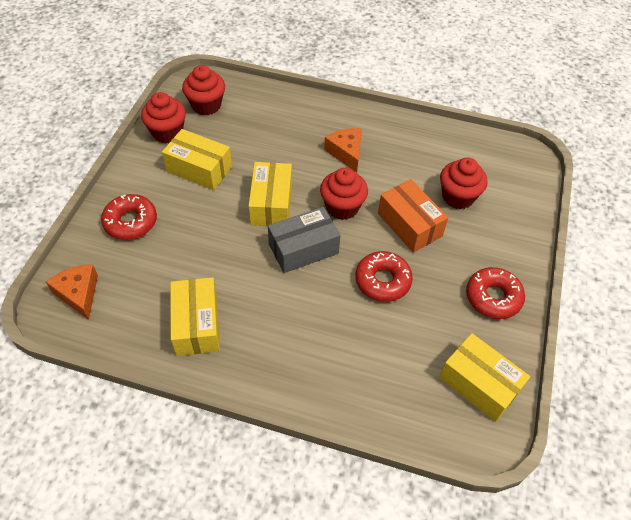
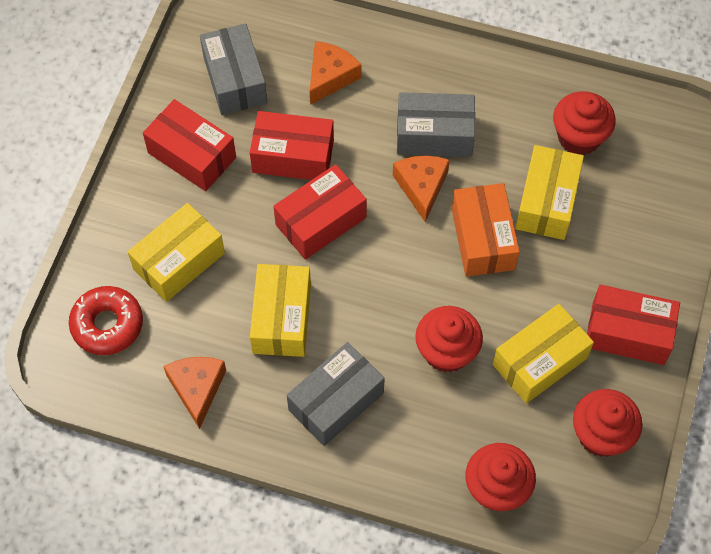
grey box: [268,207,341,273] = 1 -> [200,24,267,115] [287,342,385,446] [397,92,475,157] = 3
orange cheese: [46,264,98,320] [324,128,362,172] = 2 -> [163,357,226,429] [310,41,361,105] [393,156,450,222] = 3
red box: none = 0 -> [143,99,236,191] [250,111,334,180] [273,164,367,260] [587,285,680,365] = 4
red donut: [101,194,157,240] [355,251,413,302] [466,267,525,319] = 3 -> [69,286,143,355] = 1

